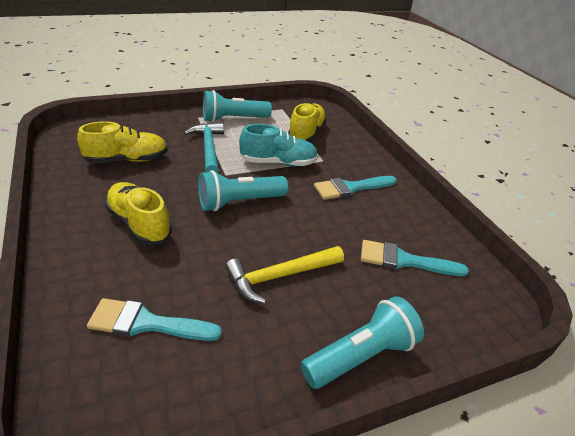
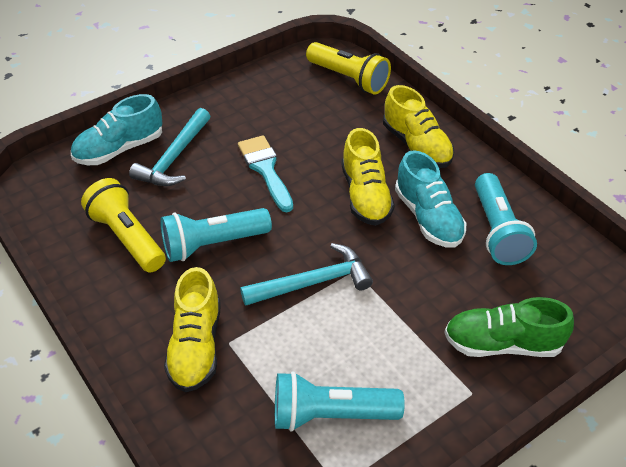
green shoe: none = 0 -> [444,297,574,357] = 1
turquoise brush: [87,298,222,341] [314,176,397,200] [361,240,469,276] = 3 -> [238,135,293,212] = 1
turquoise hammer: [184,122,224,173] = 1 -> [129,108,210,186] [240,243,373,306] = 2
turquoise shoe: [239,124,318,166] = 1 -> [71,94,162,165] [395,150,467,248] = 2
yellow flashlight: none = 0 -> [81,178,166,272] [306,42,391,95] = 2
yellow hammer: [225,246,344,304] = 1 -> none = 0

